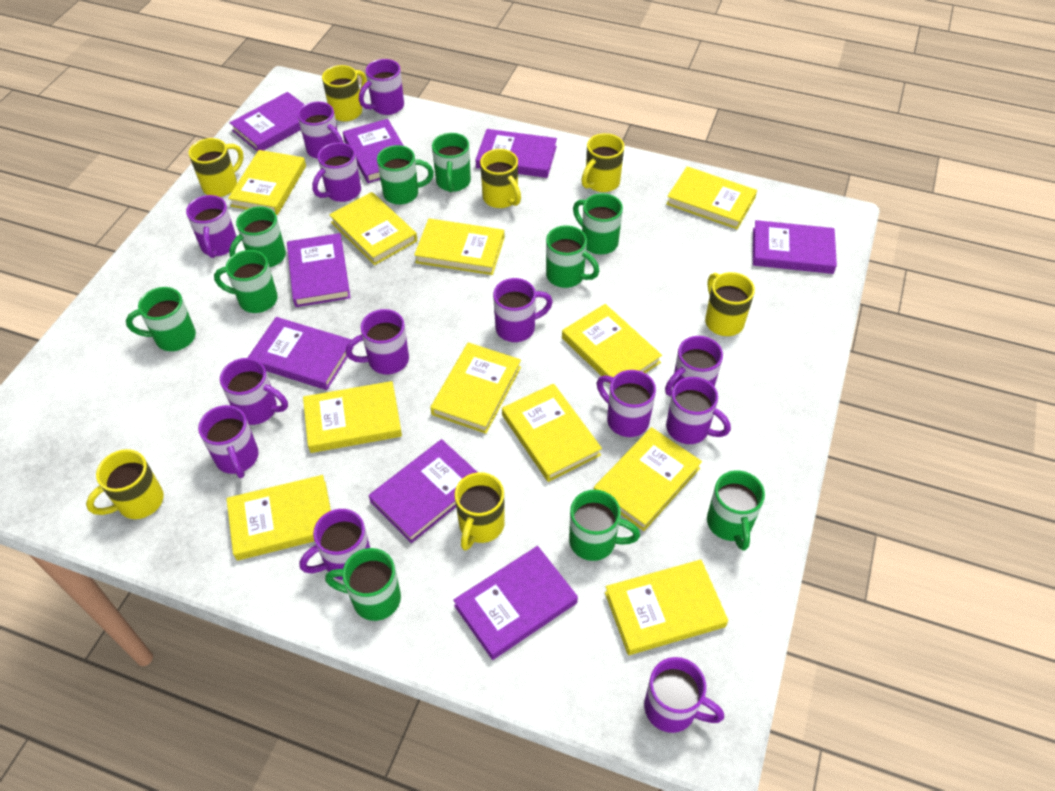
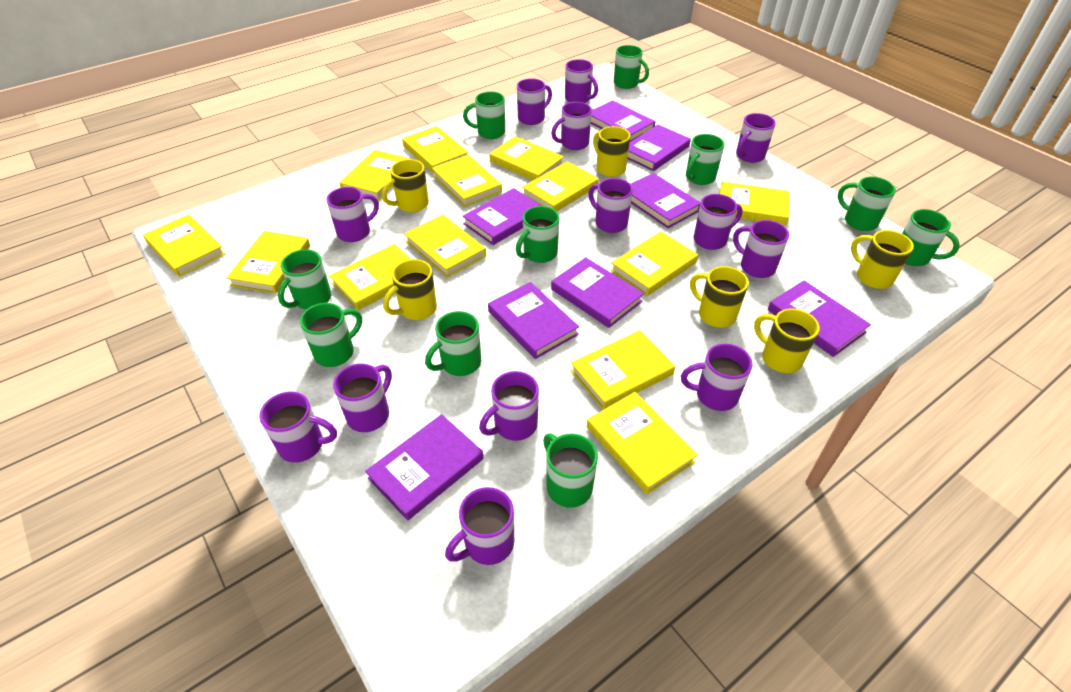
yellow book: [226,475,331,561] [228,150,306,215] [303,381,402,453] [329,192,417,265] [414,219,504,275] [430,342,521,434] [502,384,602,482] [562,304,662,384] [594,427,702,531] [605,560,728,655] [666,166,757,229] = 11 -> [143,215,225,277] [227,231,310,294] [329,244,411,311] [340,150,410,201] [402,126,469,174] [404,215,486,278] [432,155,502,207] [489,136,564,181] [522,161,599,211] [571,330,675,410] [587,392,698,494] [610,232,698,296] [719,182,789,226] = 13
yellow mug: [86,449,164,519] [189,138,243,197] [322,65,367,121] [455,472,505,551] [480,149,521,208] [581,133,624,192] [705,272,755,336] = 7 -> [382,159,429,212] [383,259,437,320] [593,126,630,177] [690,266,749,328] [754,309,820,373] [851,230,914,289] = 6

